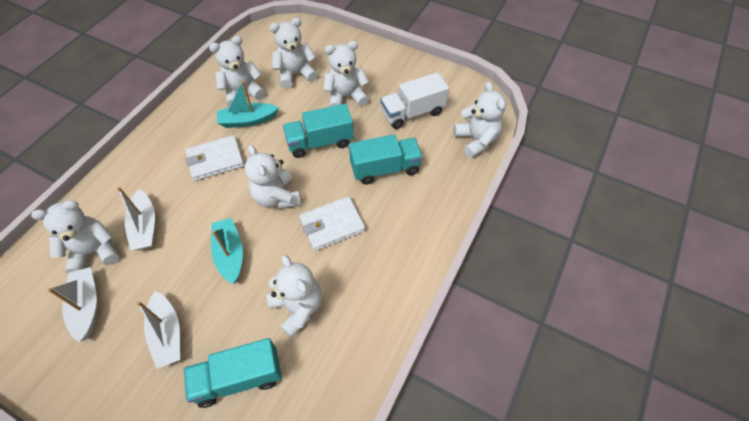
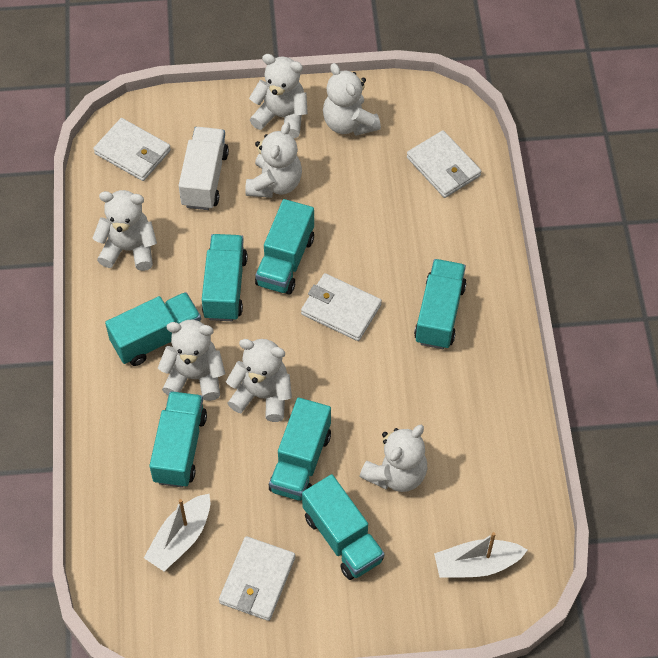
turquoise boat: [211,218,243,284] [217,81,279,128] = 2 -> none = 0
turquoise truck: [184,338,282,408] [283,104,354,158] [349,134,423,185] = 3 -> [105,292,201,366] [149,391,207,488] [202,234,248,321] [255,199,314,295] [269,398,331,501] [302,474,385,580] [414,259,467,349] = 7
white boat: [48,267,97,342] [117,187,155,251] [137,291,180,369] = 3 -> [144,494,210,571] [434,532,527,578] = 2
white wallet: [185,135,244,181] [299,196,365,251] = 2 -> [93,118,171,181] [219,536,295,621] [301,273,382,341] [407,130,481,198] = 4

